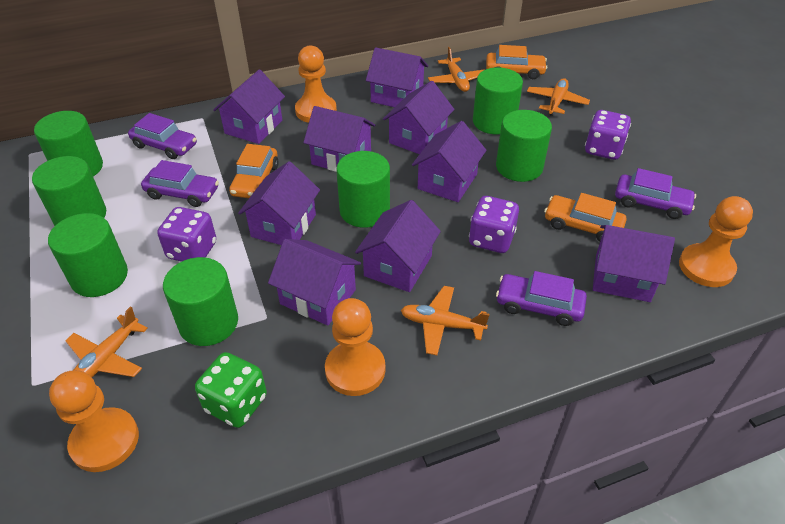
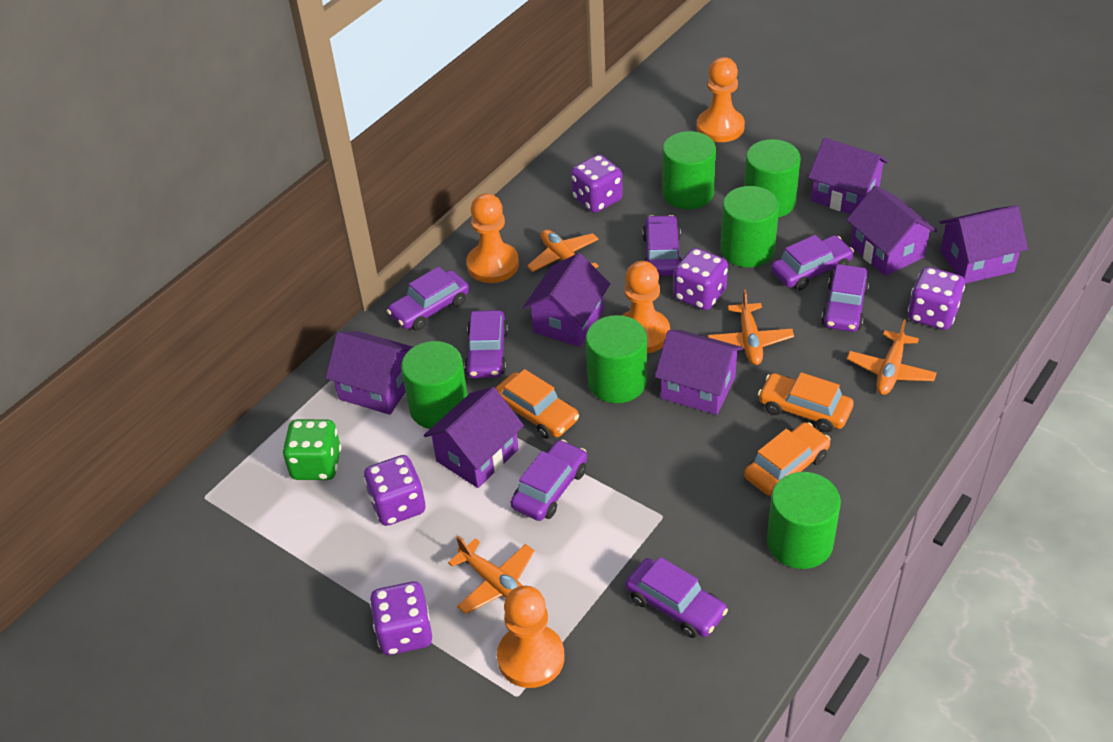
green cylinder: [32,156,106,226] [34,111,103,176] [48,213,128,297] [163,257,238,346] [336,151,390,228] [473,67,523,134] [496,110,552,182] = 7 -> [401,341,468,429] [586,315,647,403] [662,131,716,209] [720,186,779,267] [744,139,801,218] [767,472,841,569] = 6
purple car: [128,113,197,159] [141,160,219,207] [496,271,587,326] [615,168,696,219] = 4 -> [387,267,469,331] [464,310,508,378] [511,439,587,521] [626,557,728,638] [643,215,682,276] [771,235,854,290] [821,264,869,332] = 7
purple dice: [157,207,216,262] [469,196,519,253] [585,110,631,160] = 3 -> [364,455,425,526] [370,581,432,655] [571,154,623,213] [673,248,728,310] [908,267,965,330] = 5
purple house: [213,70,285,144] [238,161,320,245] [268,239,361,326] [303,106,375,172] [355,200,441,292] [366,47,428,107] [383,81,454,154] [412,121,486,202] [593,225,675,302] = 9 -> [325,331,413,415] [424,387,524,488] [523,253,610,347] [655,330,743,415] [808,138,889,214] [847,186,937,276] [940,205,1028,284] = 7

